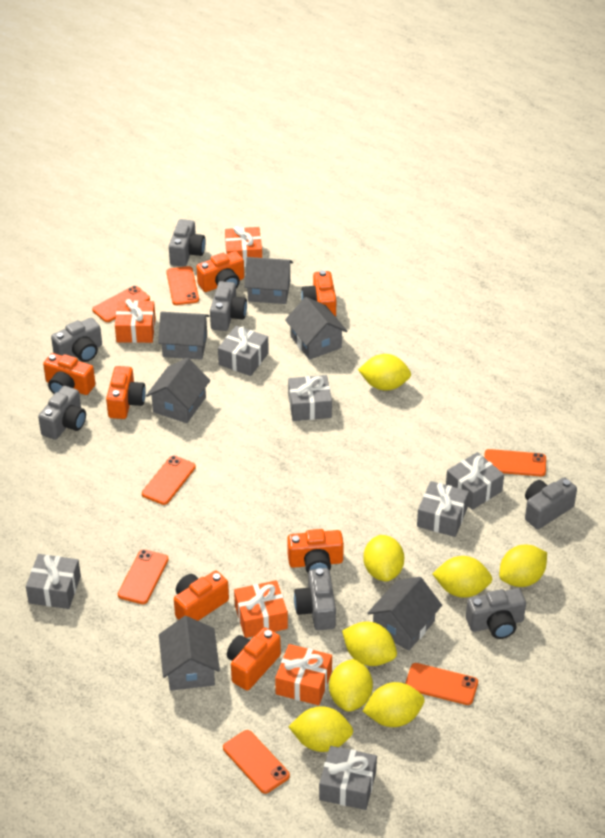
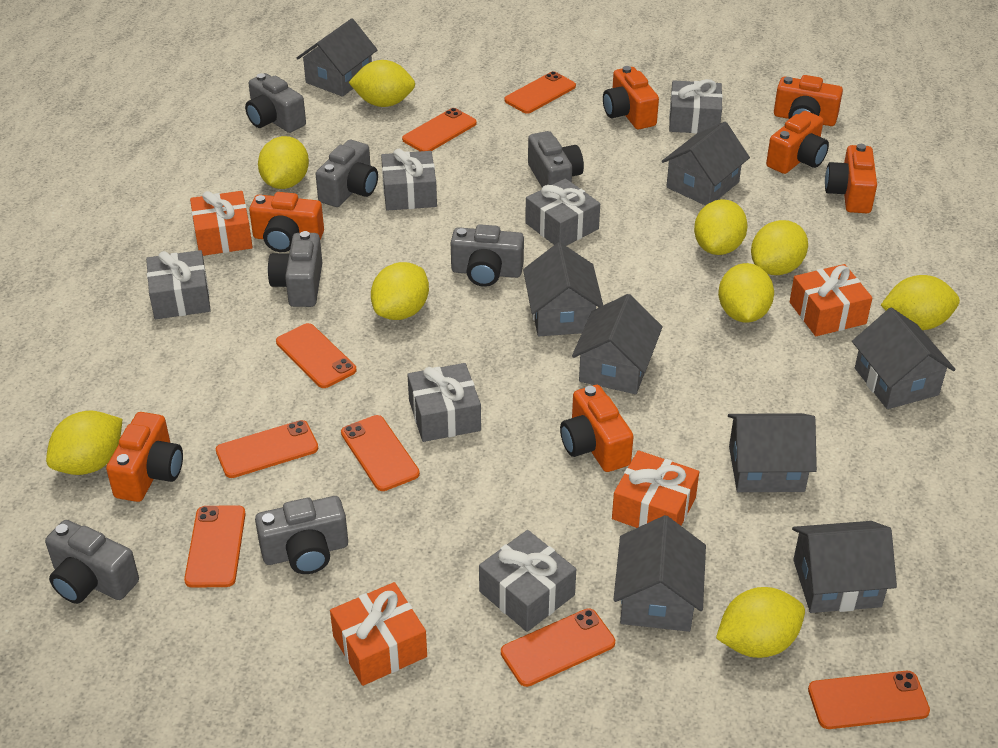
grey house: [146,358,210,423] [158,312,210,360] [159,616,220,691] [244,257,293,304] [285,297,347,360] [368,577,442,651] = 6 -> [297,18,377,97] [523,242,603,336] [572,294,663,394] [613,515,706,632] [662,122,750,206] [728,413,817,492] [792,521,897,613] [852,308,956,409] = 8
orange phone: [92,286,150,322] [118,549,169,604] [142,456,196,505] [166,266,199,305] [223,730,290,794] [405,663,478,705] [484,449,546,477] = 7 -> [184,505,246,588] [216,420,318,478] [276,323,356,388] [341,415,420,491] [402,108,477,151] [501,608,615,687] [504,71,576,114] [808,671,930,729] = 8
yellow lemon: [288,706,353,752] [329,659,373,712] [342,622,397,666] [358,354,411,391] [363,535,404,581] [363,682,425,727] [432,556,493,598] [499,545,547,587] = 8 -> [46,410,122,475] [258,136,309,189] [348,60,415,107] [371,262,429,320] [694,199,748,255] [716,587,805,658] [718,263,774,323] [751,220,808,275] [881,275,960,330] = 9

